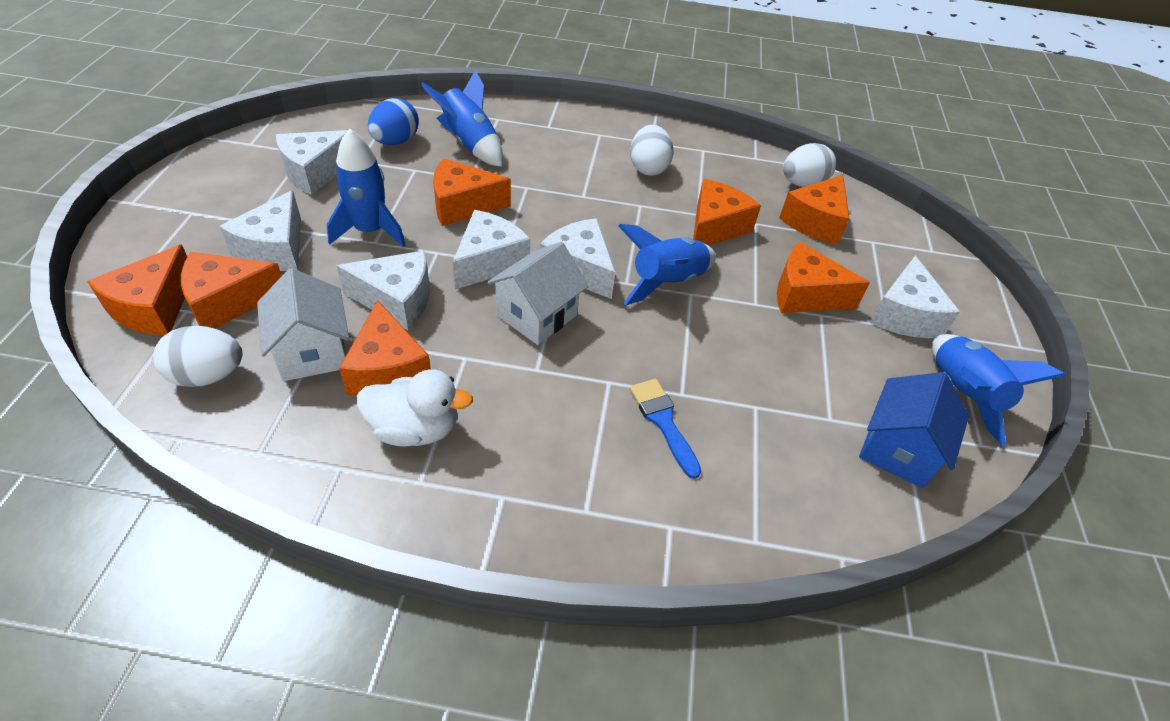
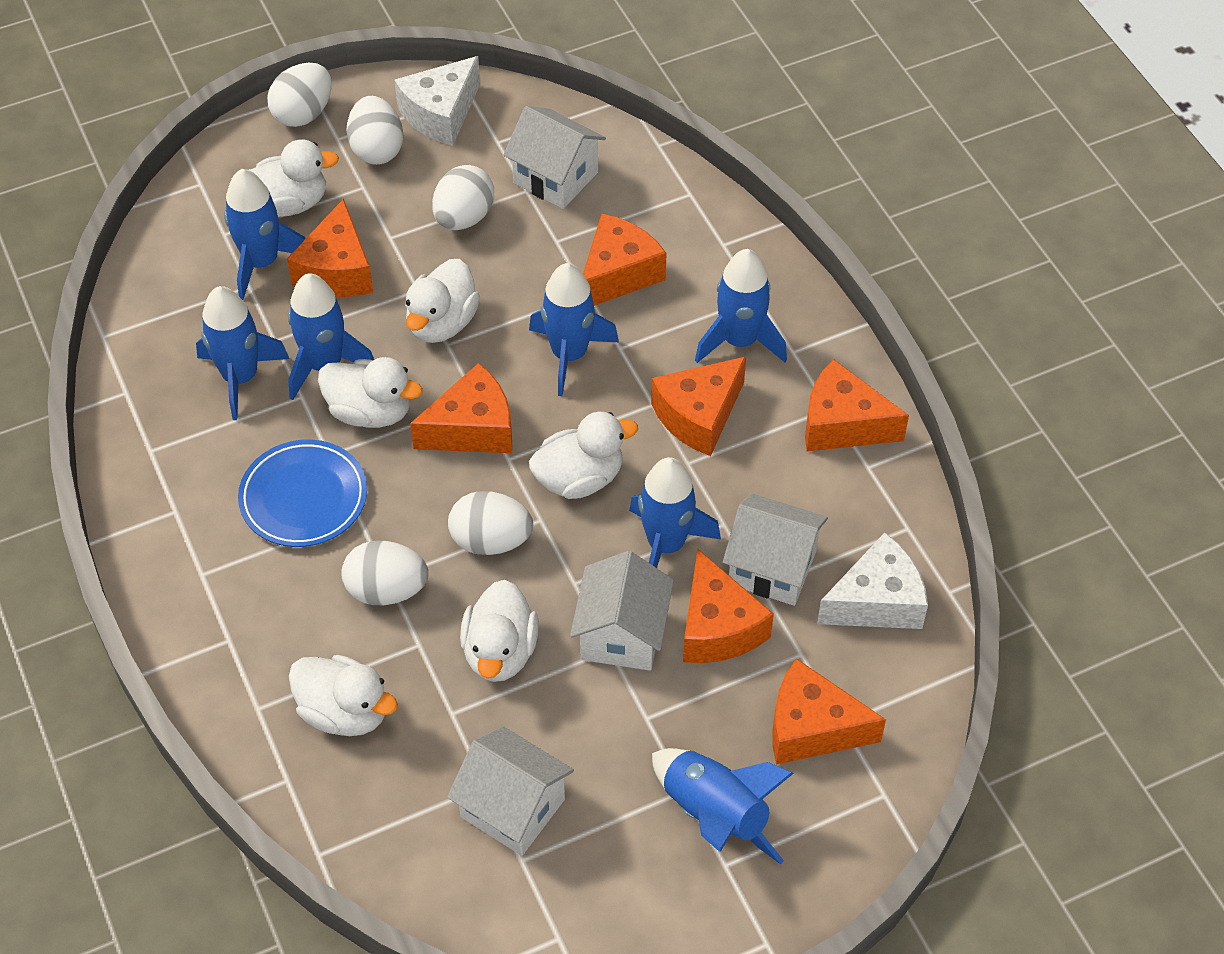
blue brush: [630,379,701,479] = 1 -> none = 0
blue egg: [368,98,419,145] = 1 -> none = 0
blue house: [859,372,969,488] = 1 -> none = 0
blue plate: none = 0 -> [238,439,367,547] = 1
blue rocket: [327,129,406,247] [421,70,503,167] [618,224,716,305] [931,334,1066,446] = 4 -> [196,286,289,420] [224,169,306,300] [288,273,374,400] [529,263,619,396] [629,457,721,568] [652,748,794,864] [695,249,787,363] = 7
white cheese: [219,190,301,271] [276,130,348,195] [336,251,430,330] [453,210,530,290] [540,218,615,299] [870,256,960,338] = 6 -> [394,56,480,146] [817,533,928,629] = 2
white duck: [357,369,473,447] = 1 -> [249,139,339,217] [289,655,398,736] [318,357,423,428] [405,259,480,343] [460,580,539,682] [529,412,638,499] = 6
white egg: [153,326,243,387] [630,125,673,176] [783,143,836,187] = 3 -> [267,62,332,127] [341,541,428,605] [347,96,403,165] [432,165,494,230] [448,491,533,555] = 5
white house: [257,268,349,381] [487,242,589,345] = 2 -> [447,726,574,856] [503,106,606,209] [570,551,674,671] [723,493,828,606] = 4

